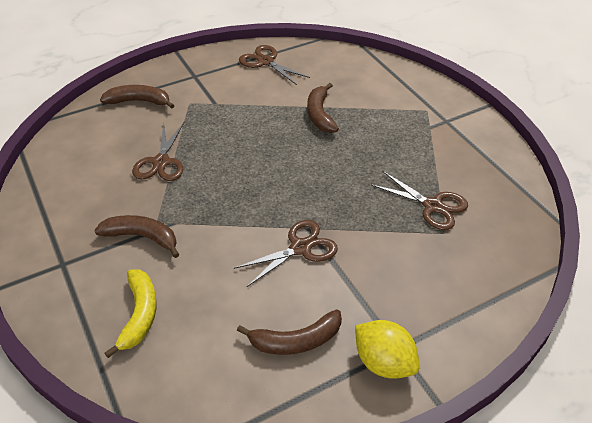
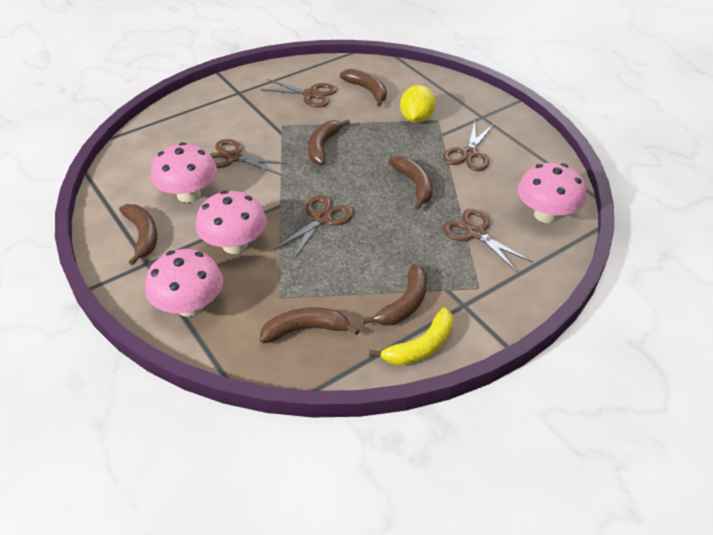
brown banana: [94,215,179,258] [100,85,175,109] [237,309,342,355] [307,83,339,133] = 4 -> [119,204,157,265] [260,307,360,344] [308,119,350,165] [340,69,387,107] [362,264,427,325] [389,156,433,210] = 6
brown scissors: [132,123,184,181] [234,220,338,287] [239,45,310,85] [371,171,468,230] = 4 -> [210,139,289,175] [260,79,337,108] [274,195,354,260] [442,209,533,272] [443,122,494,171] = 5
pink mushroom: none = 0 -> [145,249,223,317] [151,142,217,203] [196,190,267,254] [518,163,586,223] = 4

